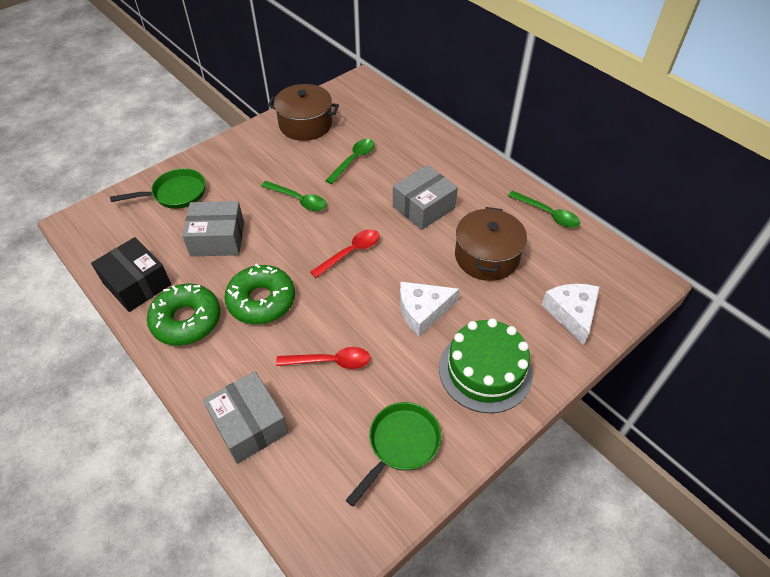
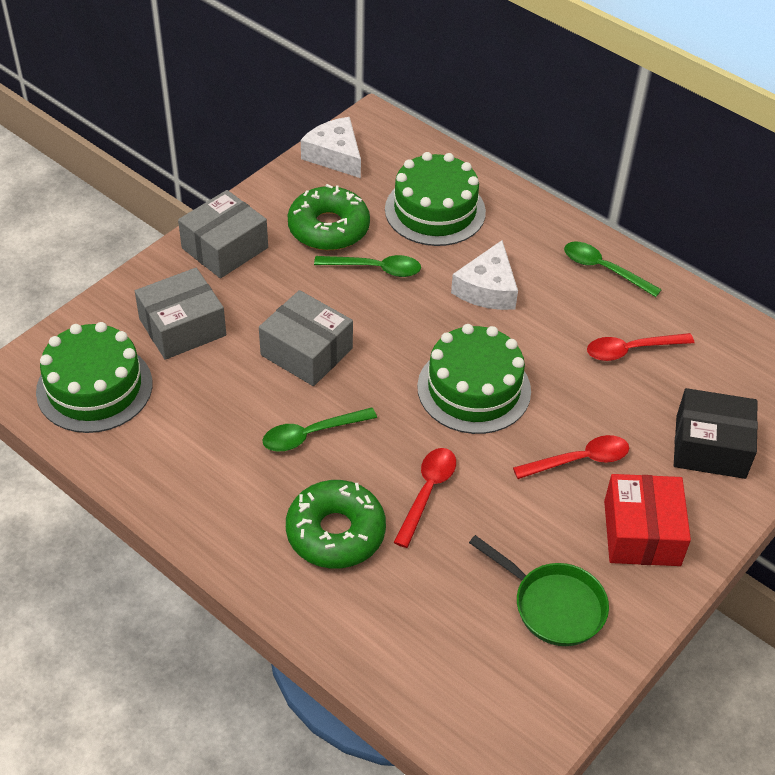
brown pot: [268,84,339,141] [455,207,527,281] = 2 -> none = 0
green cake: [439,318,533,413] = 1 -> [36,322,152,433] [385,152,486,246] [417,324,531,434] = 3
green pan: [110,168,206,209] [346,402,441,507] = 2 -> [469,535,609,646] = 1
red box: none = 0 -> [604,474,691,566] = 1
red spoon: [276,347,370,369] [310,229,380,278] = 2 -> [393,448,456,548] [513,435,629,479] [587,333,694,361] = 3

